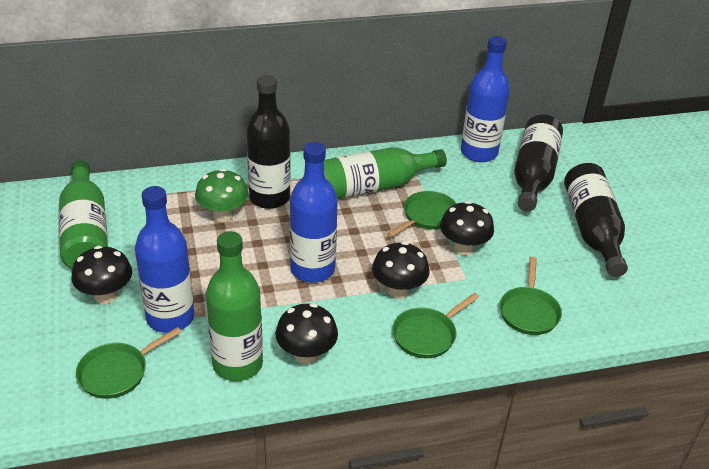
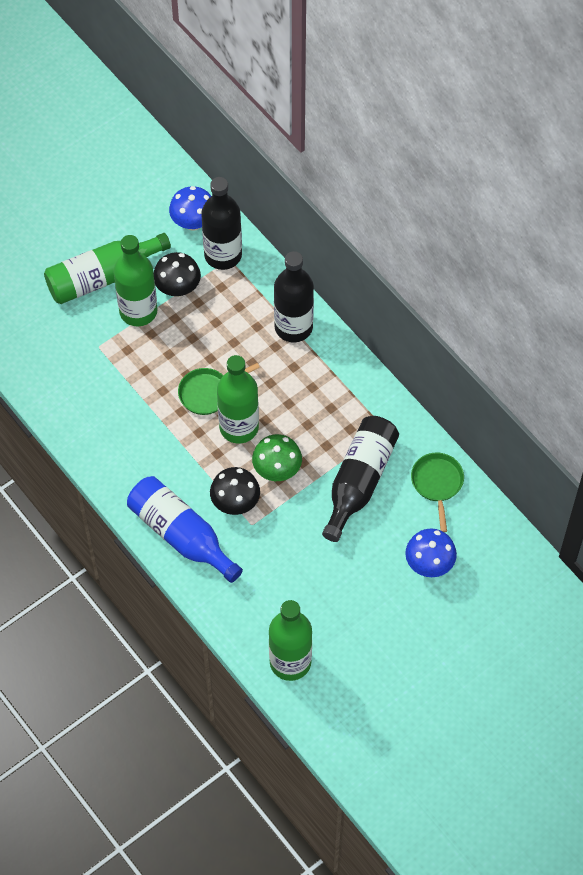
black mushroom: [71,246,132,304] [275,303,338,364] [372,242,429,299] [440,201,494,256] = 4 -> [154,252,201,297] [210,467,260,515] = 2
blue bottle: [135,186,194,333] [290,142,338,283] [461,36,510,162] = 3 -> [127,476,243,583] = 1
blue mushroom: none = 0 -> [169,186,211,231] [405,529,457,577] = 2
green bottle: [59,160,108,269] [206,231,263,381] [324,147,447,199] = 3 -> [44,233,171,304] [113,235,158,326] [217,355,259,444] [269,600,312,681] = 4
green pan: [76,327,182,399] [387,191,457,237] [392,293,479,358] [500,257,562,335] = 4 -> [178,363,260,415] [411,453,464,532] = 2

